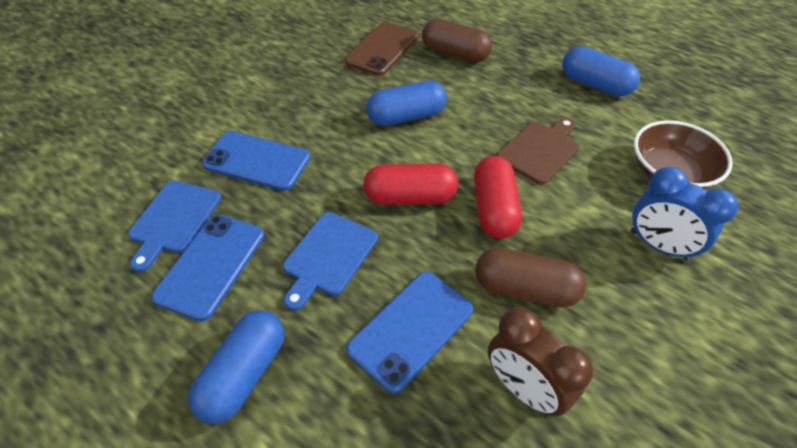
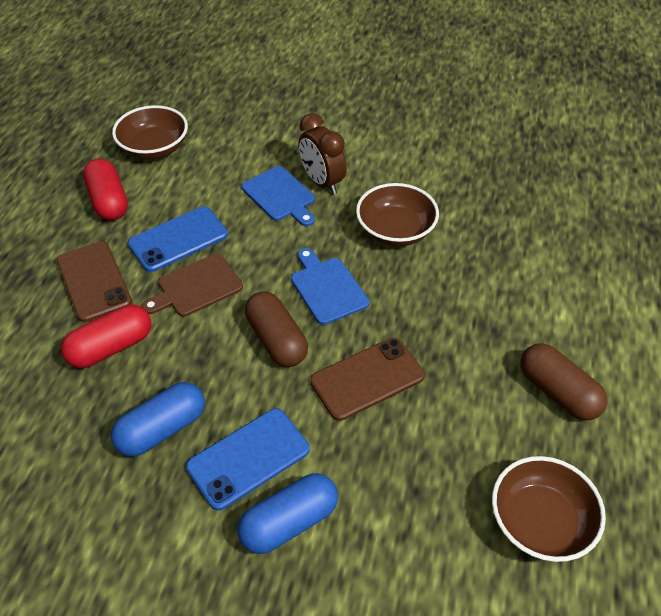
blue capsule: [188,310,284,424] [366,81,447,126] [562,46,640,96] = 3 -> [111,382,205,457] [237,473,338,554] = 2
blue clock: [631,167,738,261] = 1 -> none = 0
blue phone: [152,214,264,321] [202,131,310,191] [346,272,473,394] = 3 -> [128,207,228,272] [186,408,310,511] = 2
brown bowl: [634,120,733,189] = 1 -> [112,105,188,160] [356,183,439,247] [492,456,606,562] = 3
brown phone: [345,22,418,76] = 1 -> [57,241,132,322] [310,338,425,421] = 2

